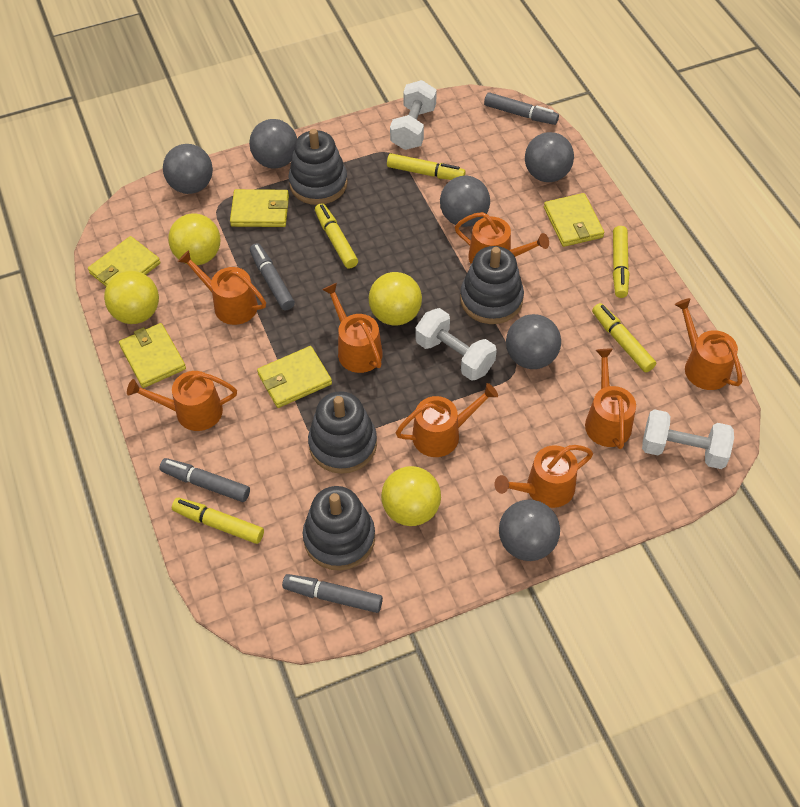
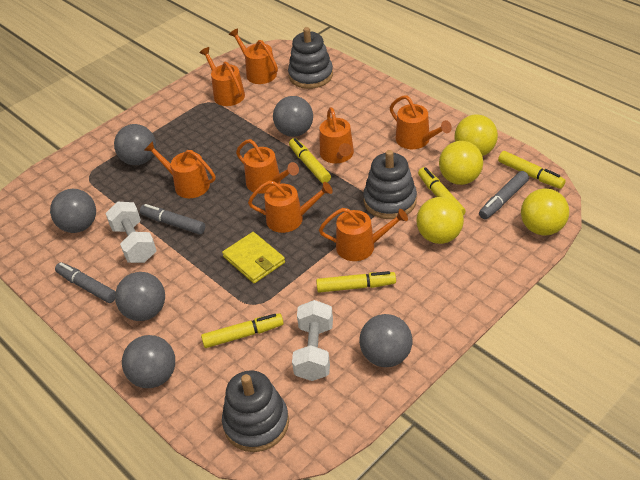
grey marker: [160,458,250,502] [250,243,295,310] [282,574,383,613] [484,92,559,125] = 4 -> [55,262,116,303] [140,204,205,235] [479,171,529,219] = 3
grey stacking toy: [288,129,348,205] [303,486,375,571] [308,391,377,474] [460,246,524,324] = 4 -> [222,370,289,452] [288,27,333,89] [363,150,417,219] = 3
white dumbbell: [390,80,437,150] [415,308,497,381] [642,409,734,469] = 3 -> [105,202,157,263] [292,300,333,381] = 2
yellow wallet: [88,236,160,286] [119,323,186,388] [230,189,289,227] [257,346,332,408] [544,193,605,247] = 5 -> [222,232,285,284] = 1

